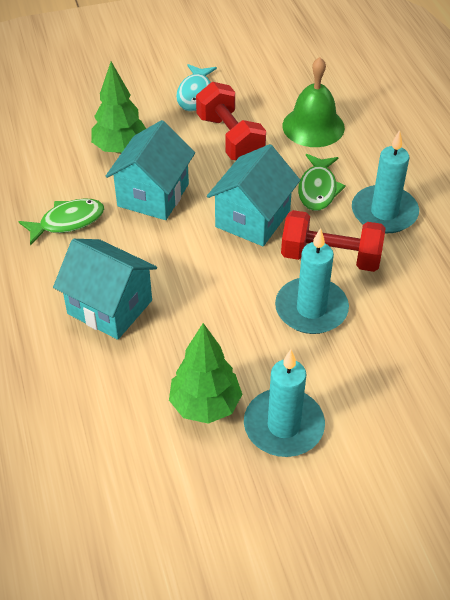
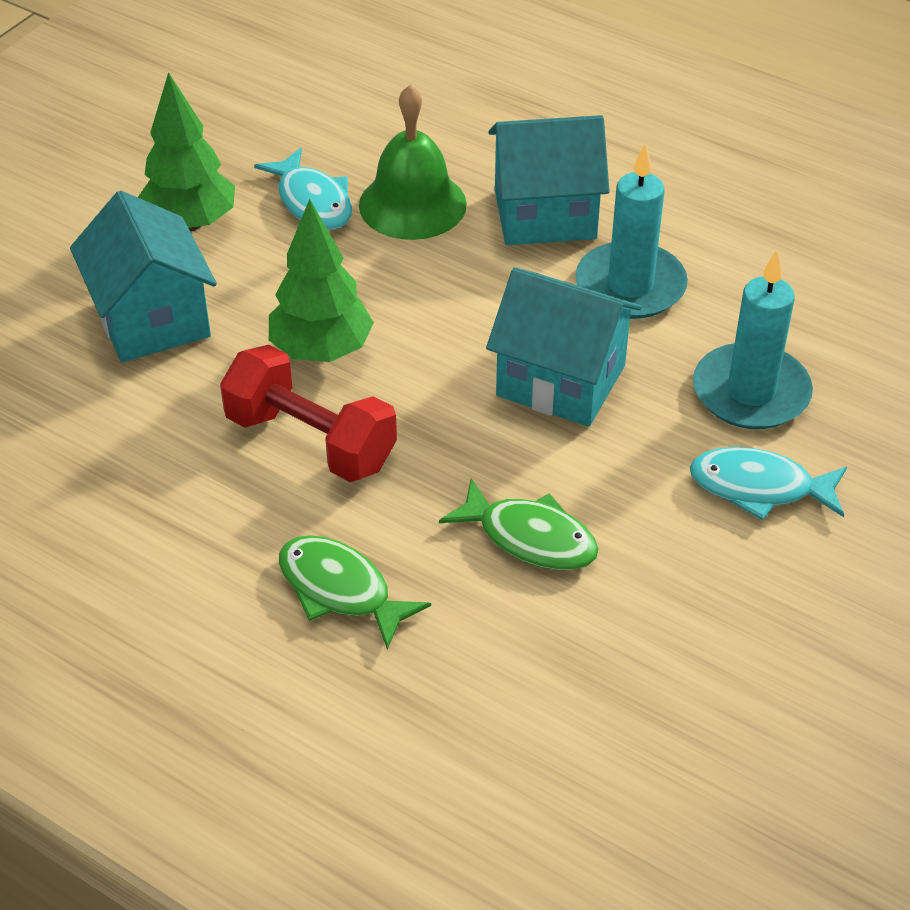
red dumbbell: [196,82,266,160] [281,210,385,272] = 2 -> [220,345,397,482] = 1
turquoise candle: [244,350,325,457] [275,228,349,334] [352,130,419,233] = 3 -> [575,144,688,319] [693,250,813,429] = 2
turquoise fish: [176,64,217,111] = 1 -> [254,148,352,230] [690,447,847,520] = 2

